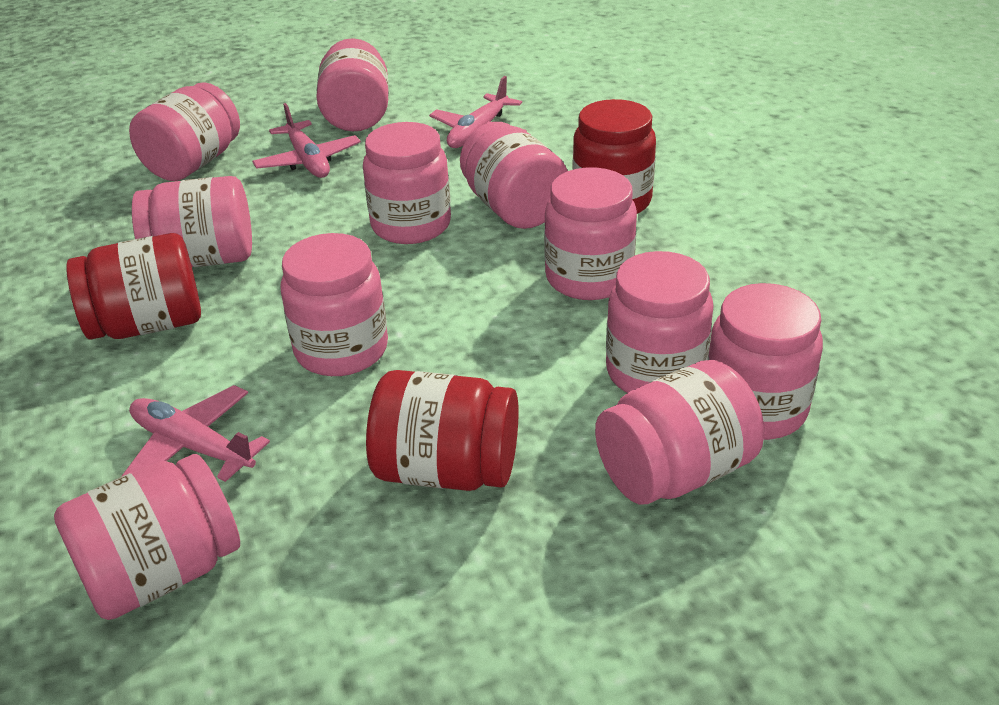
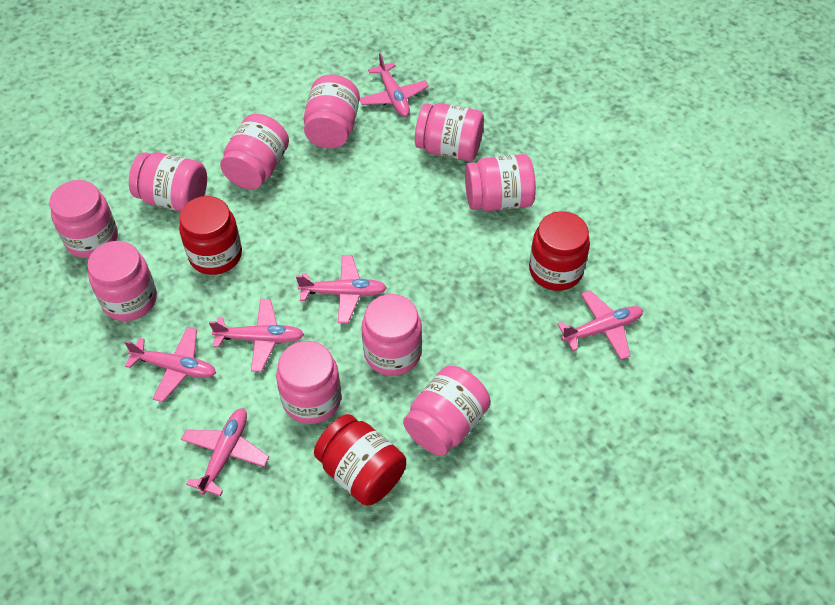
pink jar: [54,454,240,620] [129,82,240,181] [132,176,252,267] [280,233,388,376] [316,38,389,131] [363,122,451,244] [460,122,568,229] [544,168,637,300] [595,360,764,504] [606,251,714,393] [707,283,823,440] = 11 -> [49,180,118,258] [87,241,157,321] [129,152,207,212] [220,114,289,189] [276,341,341,424] [304,75,360,149] [362,294,422,376] [403,366,491,456] [415,103,484,161] [465,154,536,211] = 10
pink plane: [121,385,270,482] [252,103,361,178] [429,76,527,148] = 3 -> [124,327,216,402] [181,408,269,496] [209,299,304,372] [296,255,387,323] [360,53,429,117] [557,290,643,360] = 6

